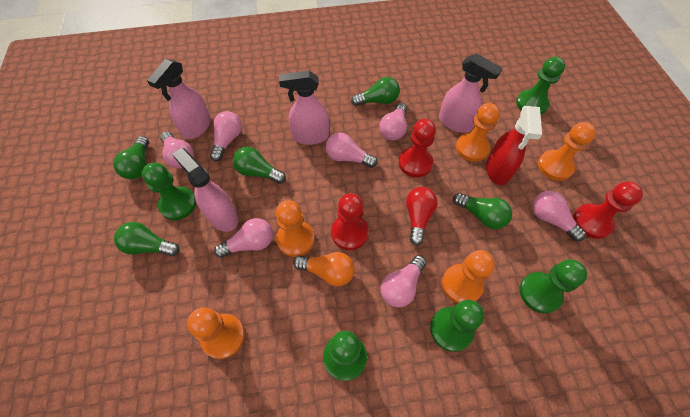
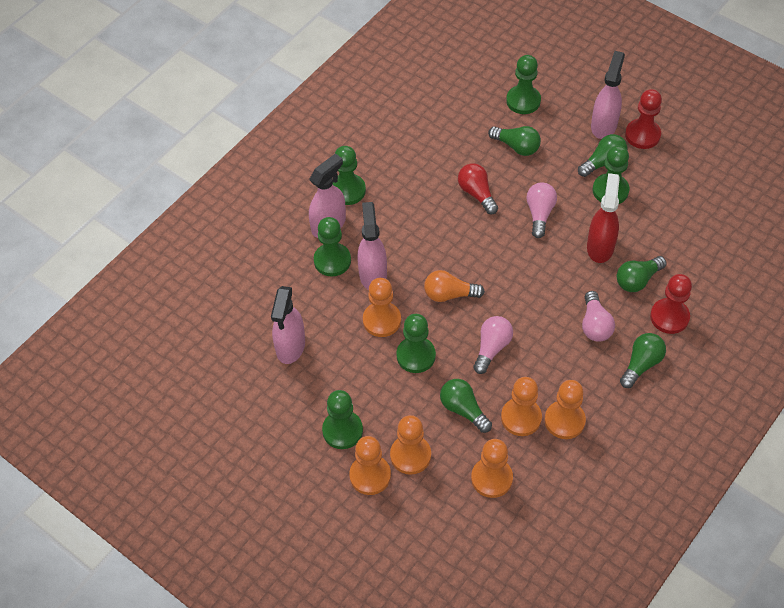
green pawn: [142,163,196,220] [323,331,367,381] [430,300,484,352] [516,57,565,115] [520,259,587,313] = 5 -> [314,217,351,276] [322,390,363,449] [332,146,366,205] [396,314,436,373] [506,55,541,114] [593,146,629,204] = 6
orange pawn: [187,307,245,359] [276,200,315,257] [442,250,495,303] [456,103,500,162] [538,122,596,181] = 5 -> [349,436,391,495] [363,278,401,337] [390,415,431,475] [471,439,513,498] [501,377,542,436] [545,380,586,439] = 6
pink light bulb: [160,132,194,169] [210,111,242,161] [214,218,273,258] [326,133,377,168] [379,103,407,140] [381,255,427,308] [533,191,586,241] = 7 -> [473,316,513,374] [526,182,557,238] [582,291,615,342] = 3
red pawn: [331,193,369,250] [399,119,436,177] [573,182,643,239] = 3 -> [625,89,662,149] [650,274,692,334] = 2

